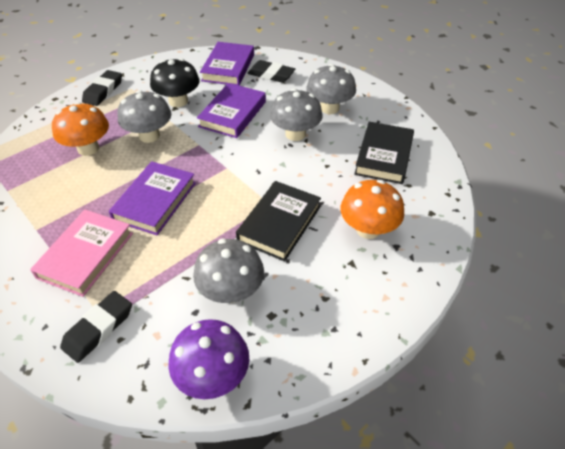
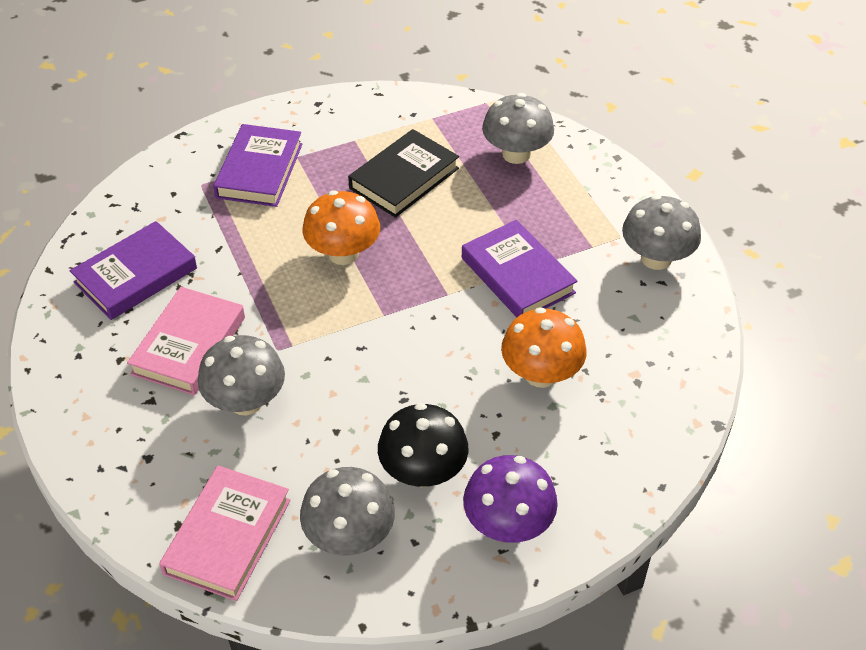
black book: [236,181,321,262] [354,122,414,184] = 2 -> [348,129,459,218] = 1
black eraser: [60,291,132,363] [82,70,122,106] [247,60,295,83] = 3 -> none = 0
pink book: [30,210,133,297] = 1 -> [127,287,245,395] [159,465,291,601] = 2

